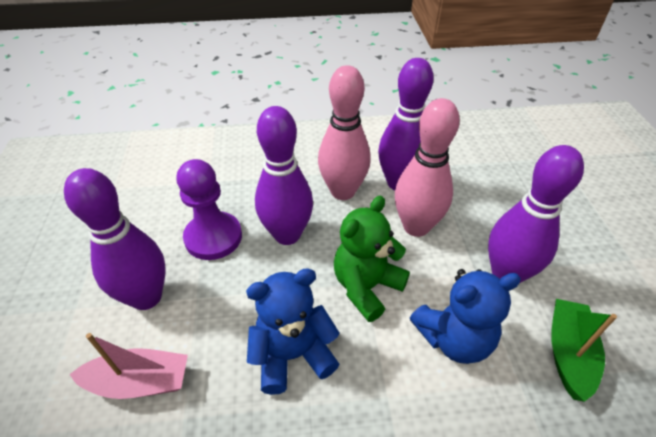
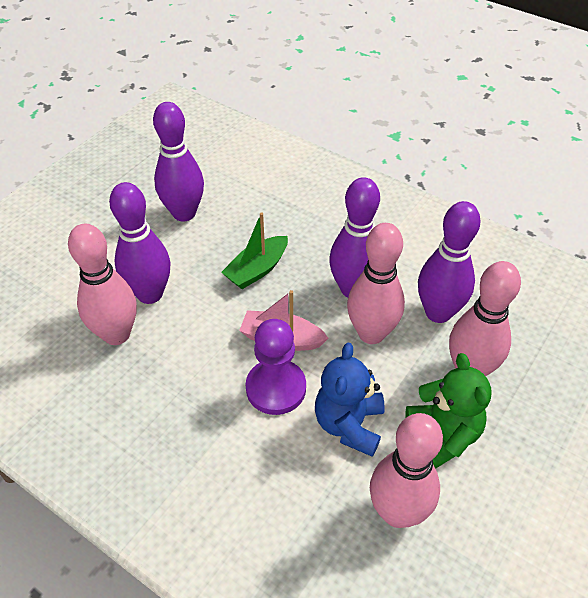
blue teddy bear: [246,268,340,395] [410,269,521,364] = 2 -> [315,343,385,457] = 1
pink bowling pin: [318,65,371,200] [395,98,460,237] = 2 -> [68,224,137,345] [347,223,405,344] [370,413,443,528] [449,261,521,376] = 4

